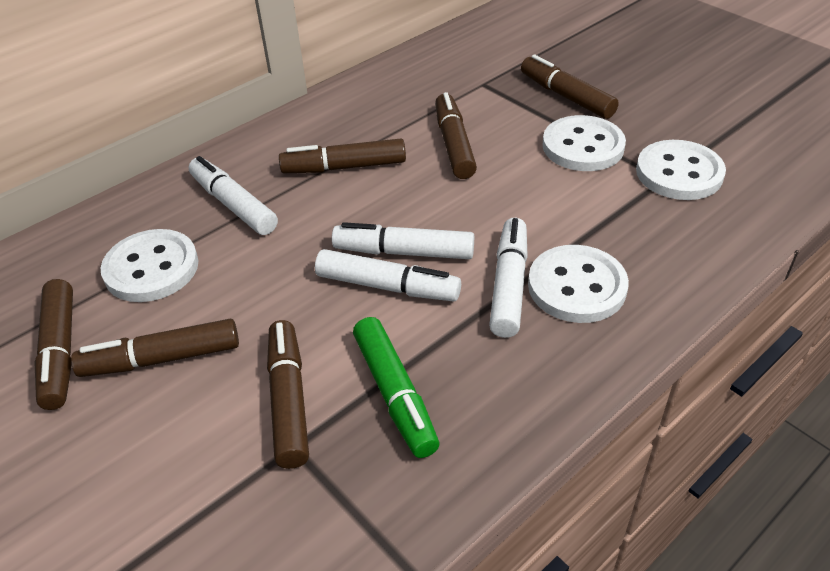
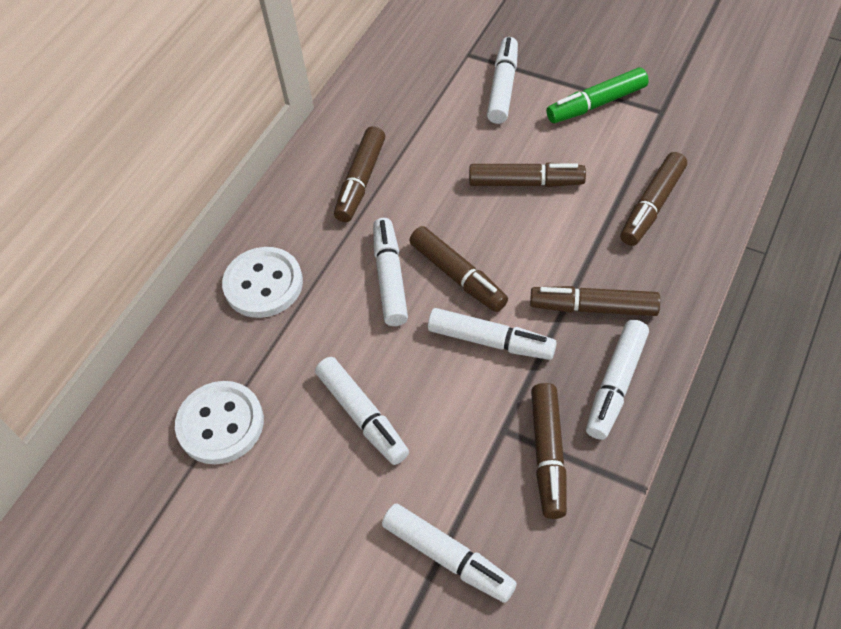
white button: [101,229,199,302] [528,245,629,323] [542,115,626,171] [636,140,726,200] = 4 -> [175,381,264,465] [222,247,303,318] = 2
white marker: [189,156,278,235] [315,249,461,302] [332,222,474,259] [489,218,528,338] = 4 -> [315,357,409,465] [373,218,408,326] [382,503,517,603] [428,308,557,360] [487,37,518,124] [586,320,649,440] = 6

